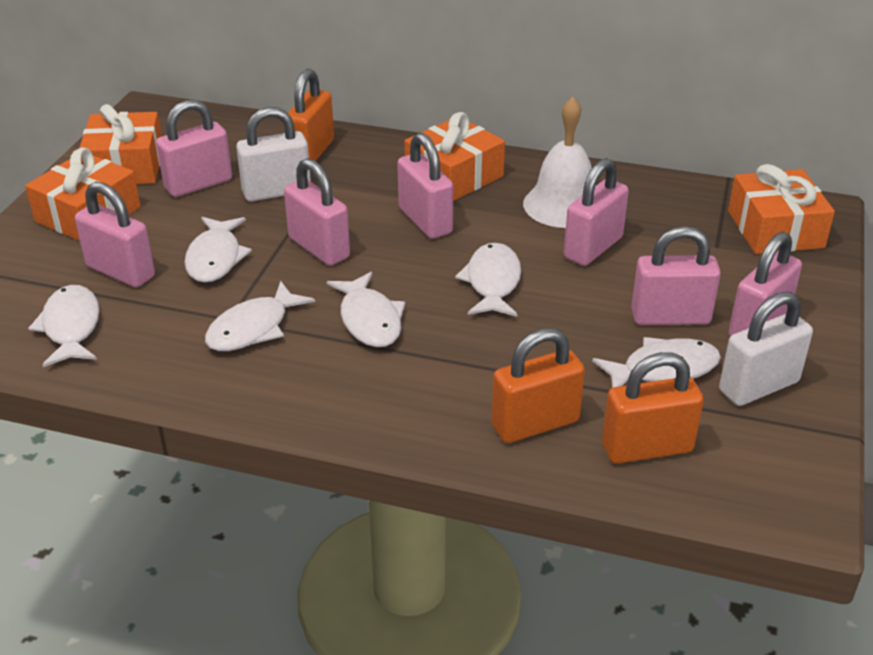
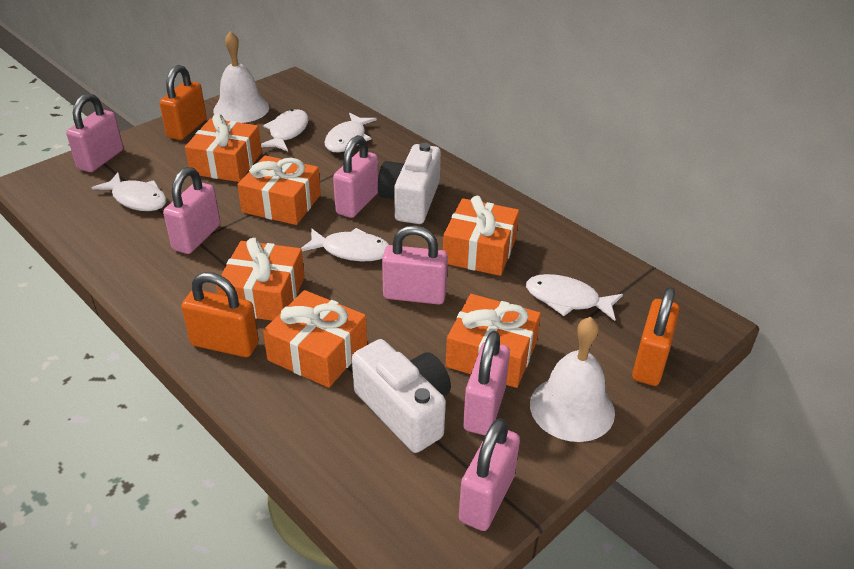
orange gift: [25,147,141,241] [79,104,162,184] [404,112,505,201] [728,164,835,254] = 4 -> [185,114,262,182] [216,238,305,321] [237,155,321,225] [263,290,367,388] [443,196,519,276] [446,294,541,388] = 6
pink padlock: [75,182,155,287] [156,99,232,197] [284,158,350,266] [397,133,453,239] [564,158,629,266] [631,226,721,325] [728,232,802,337] = 7 -> [66,93,123,172] [163,167,220,254] [333,135,378,218] [382,225,448,305] [459,418,520,531] [463,331,510,435] = 6
white bell: [523,97,592,228] = 1 -> [213,31,269,123] [530,317,615,442] = 2
white camera: none = 0 -> [352,339,451,453] [378,143,441,224] = 2
white fish: [28,285,100,367] [184,217,252,282] [205,281,315,351] [327,272,405,347] [455,243,521,317] [592,337,721,388] = 6 -> [92,172,167,211] [261,109,309,152] [301,228,389,261] [325,113,377,153] [526,274,623,321] = 5
white padlock: [236,107,311,202] [719,291,813,406] = 2 -> none = 0

